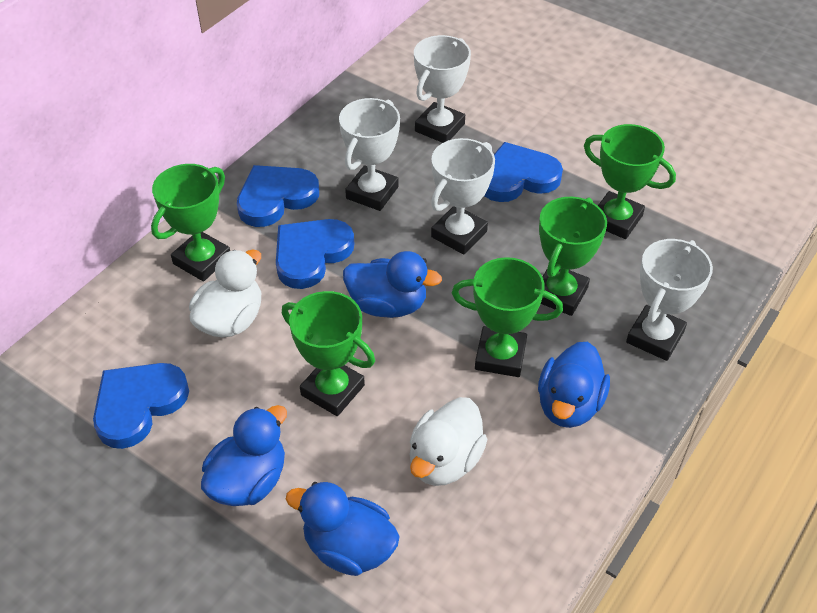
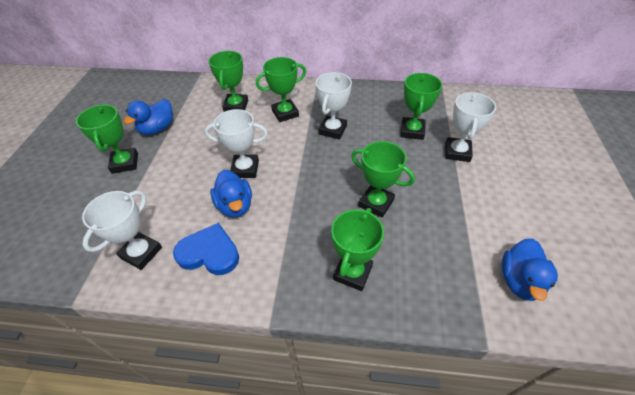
blue duck: [201,405,287,506] [286,482,400,576] [343,251,442,318] [538,342,610,428] = 4 -> [124,99,173,135] [210,170,252,218] [502,238,558,301] = 3
blue heart: [93,363,189,449] [237,165,319,227] [276,219,354,289] [484,142,563,202] = 4 -> [173,223,239,275] = 1
green trophy: [151,164,230,281] [282,291,375,416] [452,257,563,377] [539,197,607,316] [584,124,676,239] = 5 -> [76,105,138,174] [209,51,248,112] [256,57,306,122] [331,208,384,291] [351,141,415,218] [400,73,442,140] = 6
white duck: [189,249,261,338] [410,397,487,486] = 2 -> none = 0

